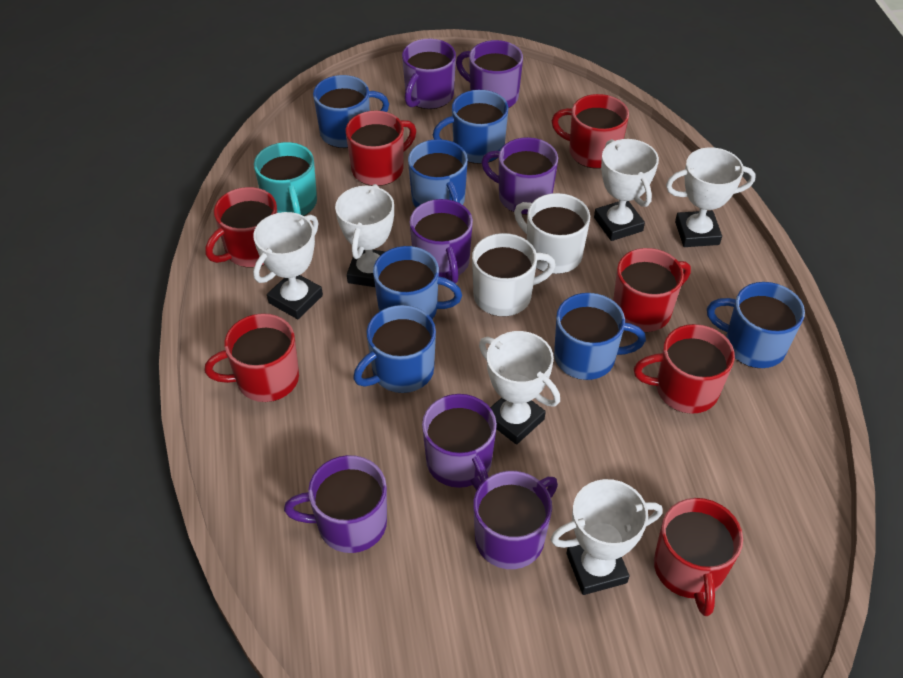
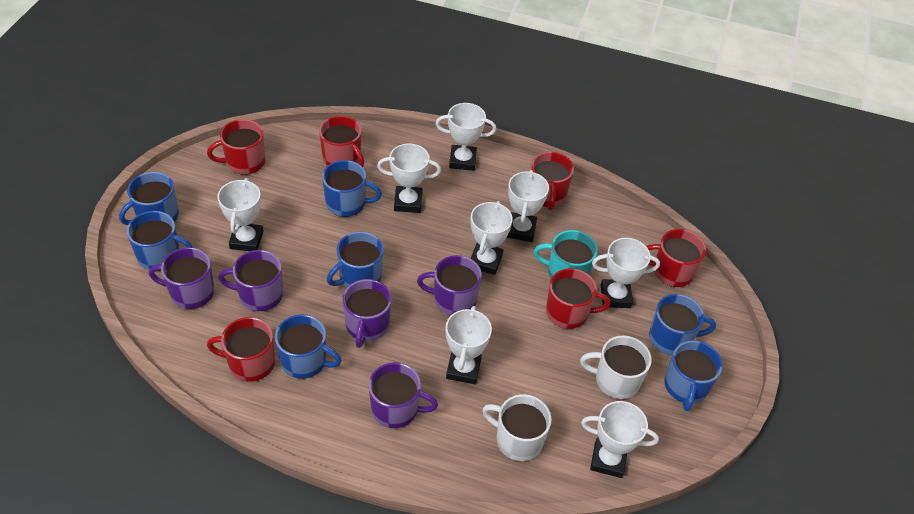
purple mug: [284,455,387,553] [402,39,456,109] [410,199,473,283] [422,394,497,490] [456,40,523,108] [473,471,558,569] [481,137,558,215] = 7 -> [149,247,215,309] [218,250,283,311] [343,279,392,348] [369,362,438,428] [417,255,482,315] = 5
red mug: [205,187,278,268] [205,313,299,402] [346,111,416,186] [552,94,629,168] [613,248,691,332] [634,324,735,414] [654,498,743,616] = 7 -> [207,119,265,175] [207,317,275,382] [319,116,364,167] [531,152,574,210] [546,268,610,329] [646,229,706,287] = 6
white trophy: [253,212,323,319] [335,184,394,287] [479,331,560,445] [550,479,663,595] [594,139,659,241] [666,147,756,247] = 6 -> [217,178,264,251] [377,144,441,213] [436,103,496,171] [446,306,492,384] [471,201,513,275] [506,170,549,242] [581,401,659,478] [592,238,660,308] = 8

